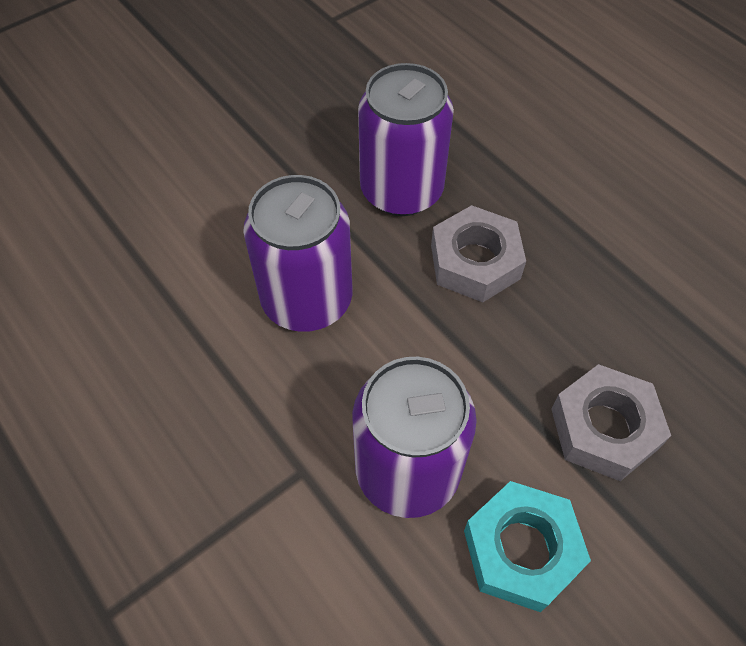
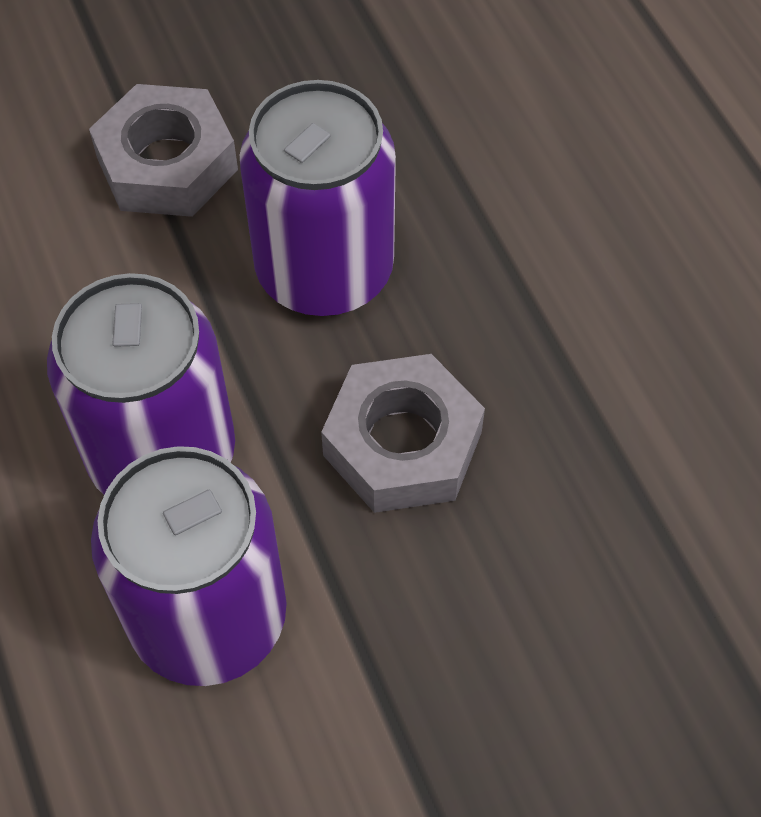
turquoise nut: [464,481,591,612] = 1 -> none = 0

